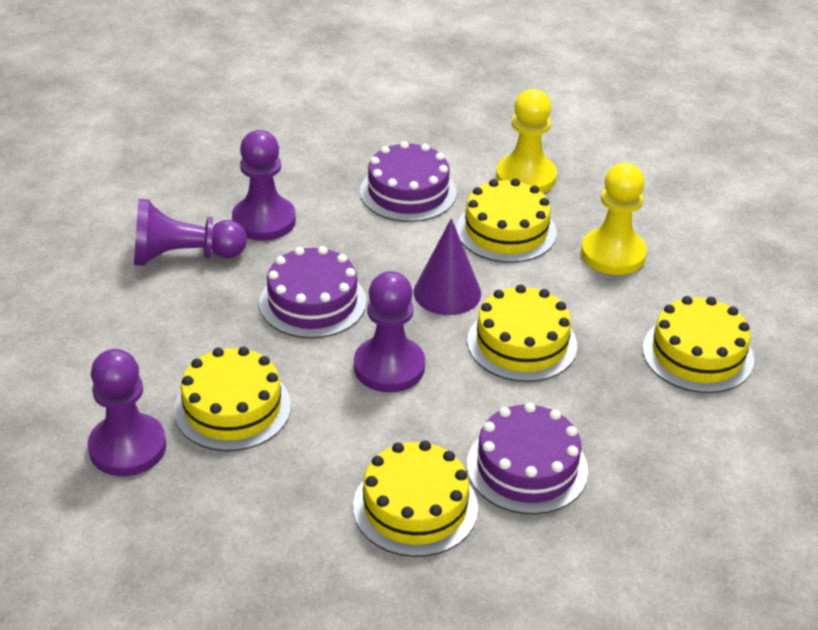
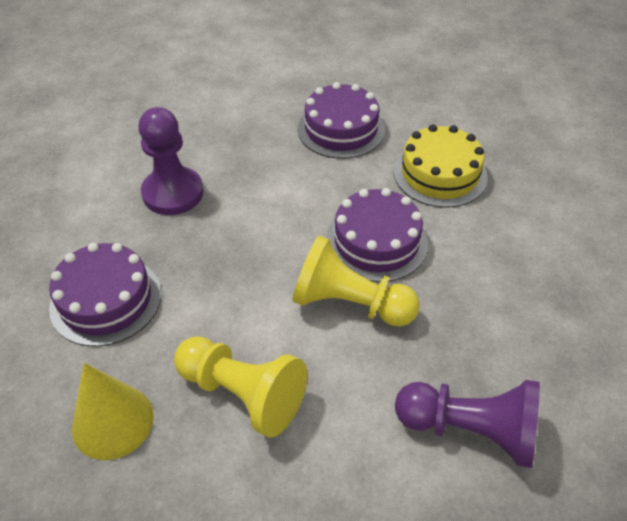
purple cone: [413,218,481,315] = 1 -> none = 0
purple pawn: [87,349,166,476] [134,199,247,266] [232,130,296,241] [354,271,425,392] = 4 -> [138,107,204,215] [395,380,540,468] = 2
yellow cake: [174,347,291,451] [353,441,478,557] [457,179,557,263] [467,285,577,382] [642,296,754,393] = 5 -> [393,124,488,208] = 1
yellow cone: none = 0 -> [72,363,154,460] = 1

